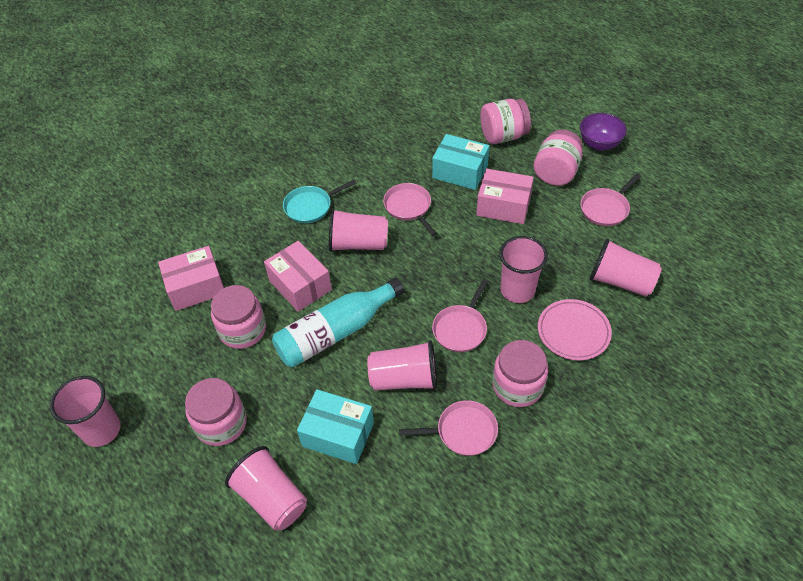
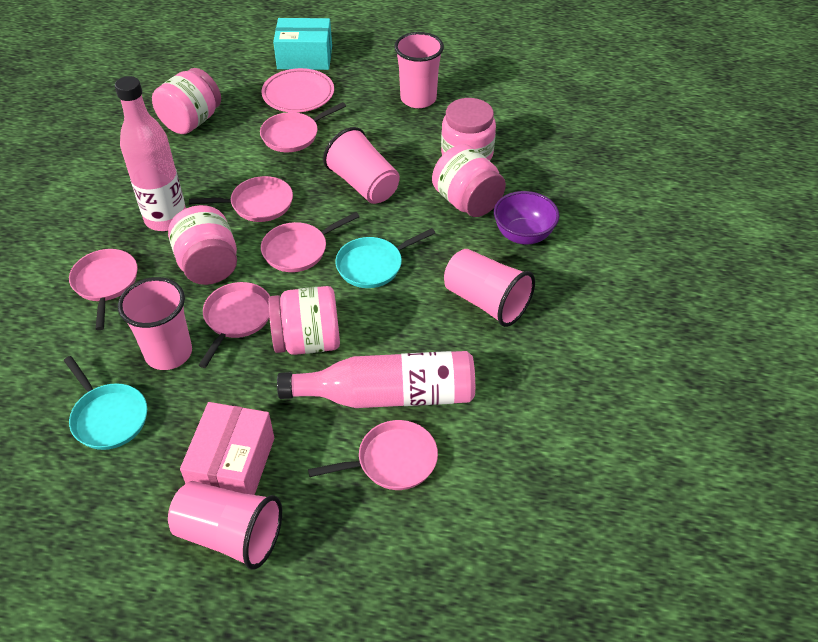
pink bottle: none = 0 -> [115,76,186,231] [277,351,475,408] = 2
pink box: [158,246,224,311] [264,241,332,312] [476,169,534,224] = 3 -> [180,402,274,495] = 1
pink cup: [50,376,121,447] [225,446,307,531] [329,208,388,252] [367,340,437,390] [500,236,548,303] [590,238,662,297] = 6 -> [118,277,192,370] [168,481,282,570] [323,127,400,204] [394,32,444,108] [444,249,535,327] = 5
pink pan: [383,183,437,236] [399,400,498,456] [432,279,488,352] [580,174,641,226] = 4 -> [69,249,138,330] [189,176,293,222] [199,282,270,368] [260,102,346,152] [261,212,360,272] [308,420,438,490] = 6
turquoise bottle: [272,278,404,367] = 1 -> none = 0
turquoise box: [297,389,374,464] [432,134,490,190] = 2 -> [273,18,332,70] = 1
turquoise pan: [283,180,356,223] = 1 -> [64,356,147,450] [335,228,435,288] = 2

